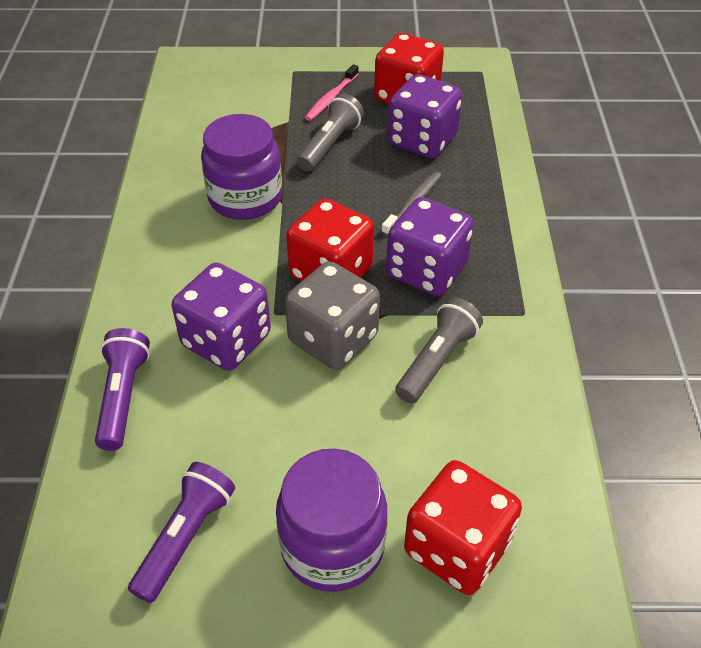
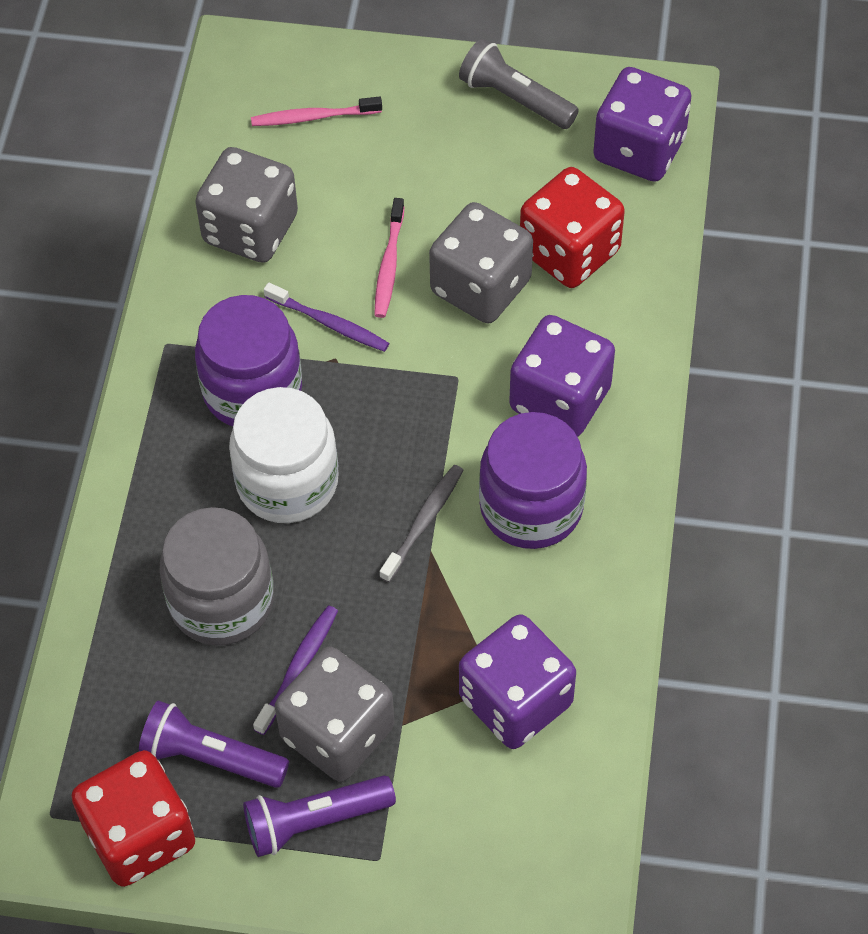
grey dice: [285,261,380,370] = 1 -> [195,147,298,263] [275,647,394,782] [429,202,533,323] = 3
grey flashlight: [297,94,364,172] [395,297,483,403] = 2 -> [459,39,579,129] = 1
grey jar: none = 0 -> [159,507,274,645] = 1
pink toothbrush: [305,64,359,121] = 1 -> [251,97,382,126] [374,198,404,318] = 2
purple toothbrush: none = 0 -> [253,605,338,735] [264,282,389,352] = 2
red dice: [286,198,374,281] [374,33,444,104] [404,460,522,595] = 3 -> [71,750,195,887] [520,167,625,288] = 2
white jar: none = 0 -> [229,387,339,523] = 1

